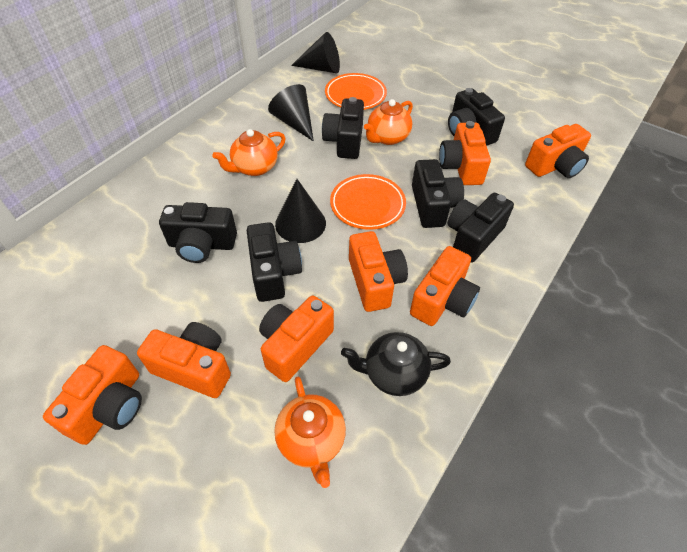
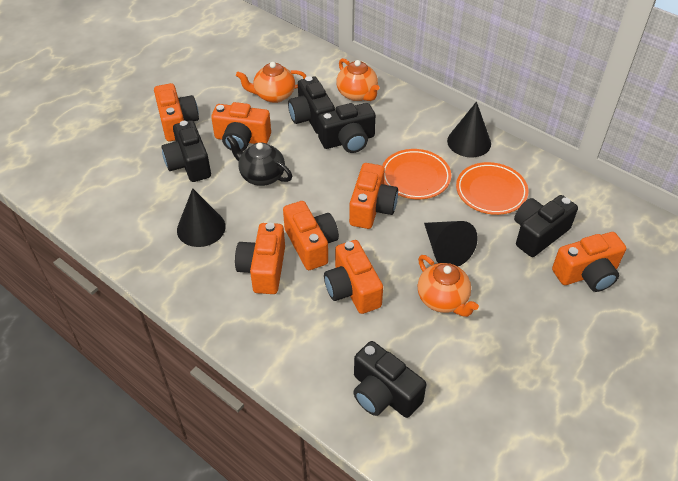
black camera: [159,202,237,263] [247,222,302,302] [322,97,364,159] [412,159,464,228] [447,193,514,263] [448,88,505,146] = 6 -> [162,120,211,182] [288,76,335,134] [318,103,376,153] [353,341,426,418] [514,195,578,257] = 5

